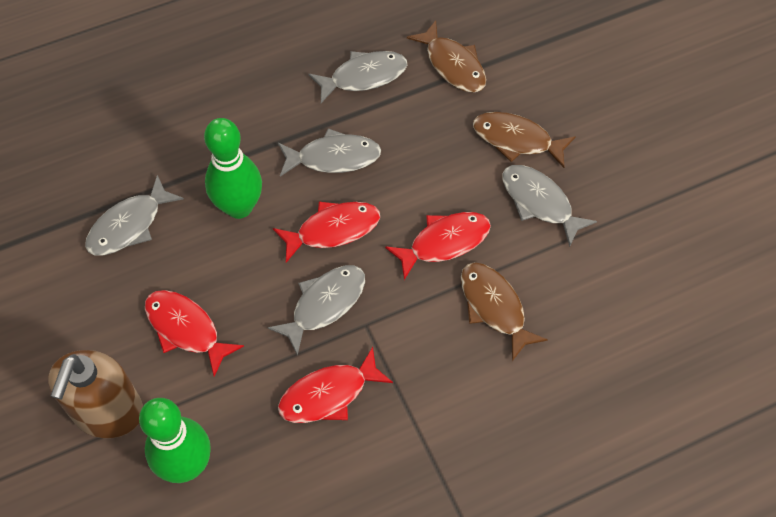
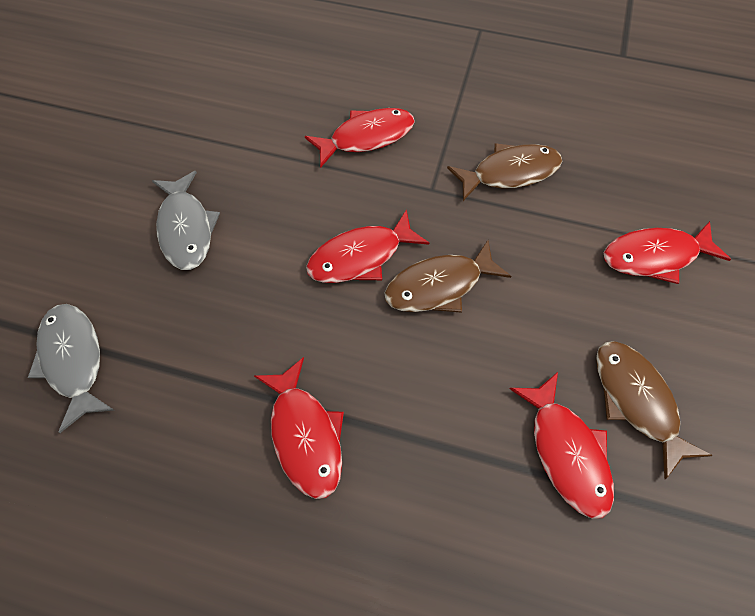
brown soap dispenser: [48,350,143,438] = 1 -> none = 0
green bowling pin: [139,398,211,483] [204,118,262,219] = 2 -> none = 0
grey fish: [85,175,184,255] [268,265,365,356] [278,128,381,177] [309,51,407,103] [503,165,597,247] = 5 -> [28,304,115,433] [152,171,220,270] = 2
red fish: [145,290,244,377] [273,202,380,263] [278,347,393,423] [385,212,491,280] = 4 -> [254,357,344,499] [305,108,415,167] [306,209,429,283] [509,372,614,519] [604,221,731,284] = 5

